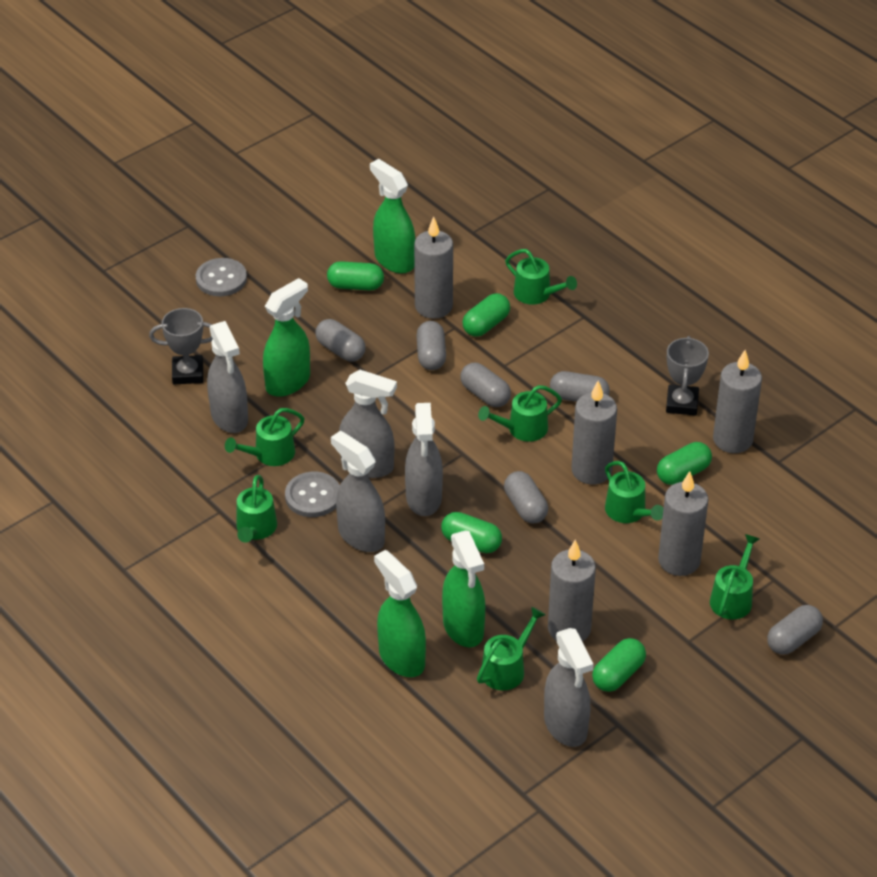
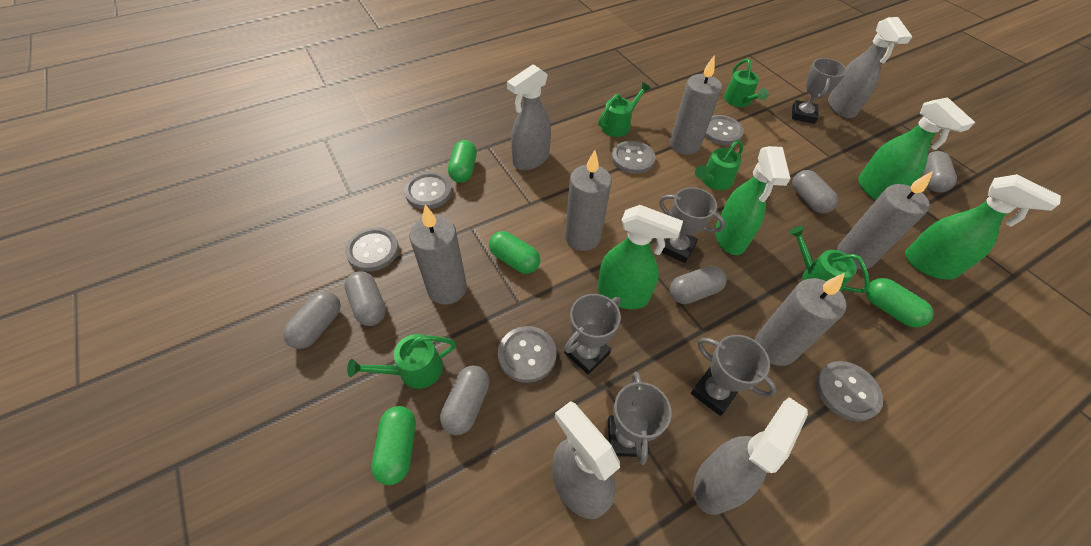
green capsule: [327,261,384,291] [441,512,502,553] [462,293,510,337] [592,638,646,692] [657,442,712,485] = 5 -> [371,406,416,485] [448,140,477,183] [489,231,540,274] [865,278,934,327] = 4
green watering can: [225,408,305,466] [236,475,277,543] [477,607,545,691] [478,385,562,442] [505,249,577,305] [605,461,664,523] [710,534,759,620] = 7 -> [347,334,456,389] [598,82,651,137] [695,140,743,190] [724,59,769,107] [789,226,870,293] = 5
grey button: [196,258,247,297] [285,472,340,517] = 2 -> [345,228,399,272] [404,172,452,209] [498,326,556,383] [612,141,656,174] [705,115,744,145] [816,361,883,422] = 6
grey spray bottle: [207,321,248,433] [331,431,385,552] [339,370,397,478] [405,403,443,516] [544,628,594,747] = 5 -> [507,65,551,170] [552,401,620,519] [693,397,808,515] [828,17,912,118] = 4
grey trophy: [149,308,213,384] [666,336,709,416] = 2 -> [564,294,621,375] [608,372,672,465] [659,187,725,263] [691,335,777,416] [792,58,847,124] = 5

